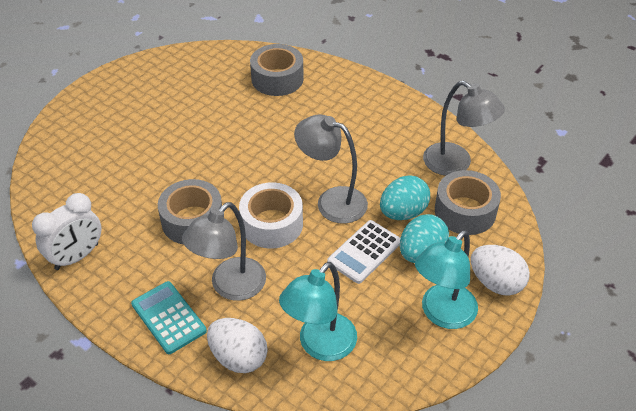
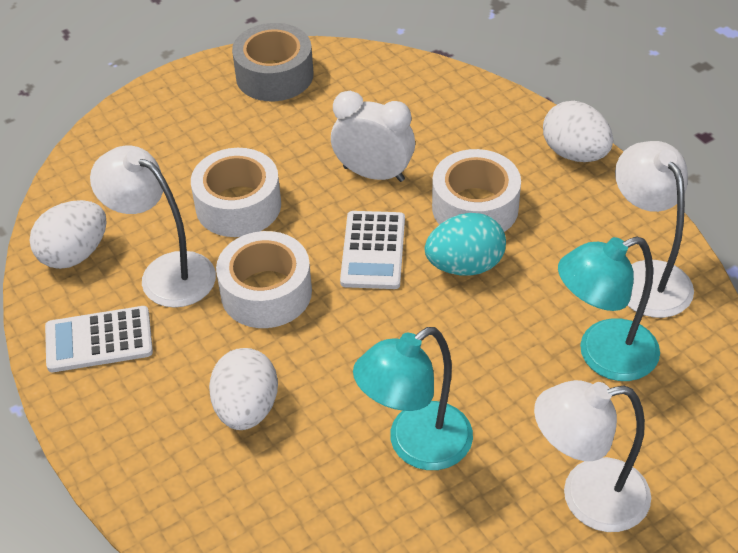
grey lamp: [182,202,266,301] [294,115,368,224] [423,81,505,176] = 3 -> none = 0
grey tape: [158,179,222,244] [250,44,304,96] [435,170,501,235] = 3 -> [232,23,314,101] = 1
turquoise calculator: [131,281,207,354] = 1 -> none = 0
turquoise egg: [380,175,430,220] [400,214,449,263] = 2 -> [425,213,506,276] = 1
white calculator: [327,220,400,284] = 1 -> [45,306,153,372] [340,211,405,289] = 2
white egg: [207,318,268,373] [471,245,530,296] = 2 -> [29,200,107,269] [209,348,278,430] [543,101,613,162] = 3
white lamp: none = 0 -> [90,145,216,308] [534,380,651,532] [615,141,694,318] = 3
white tape: [239,182,303,249] = 1 -> [191,148,281,237] [216,231,312,328] [432,149,521,232] = 3

